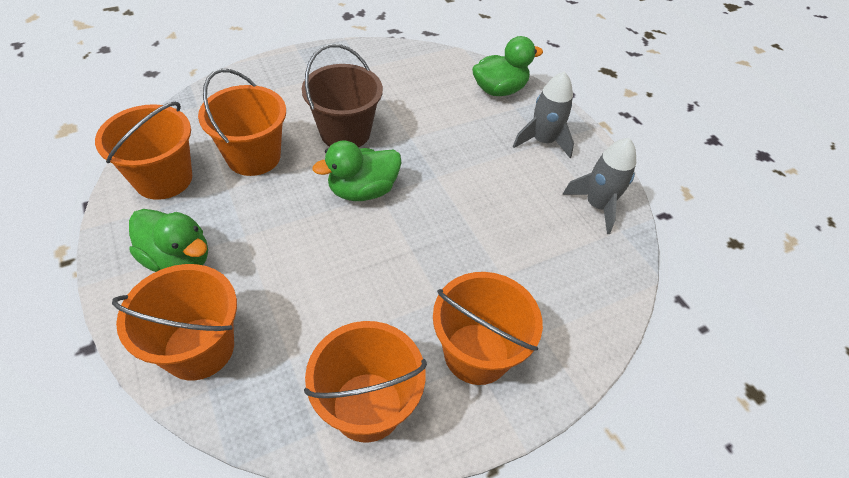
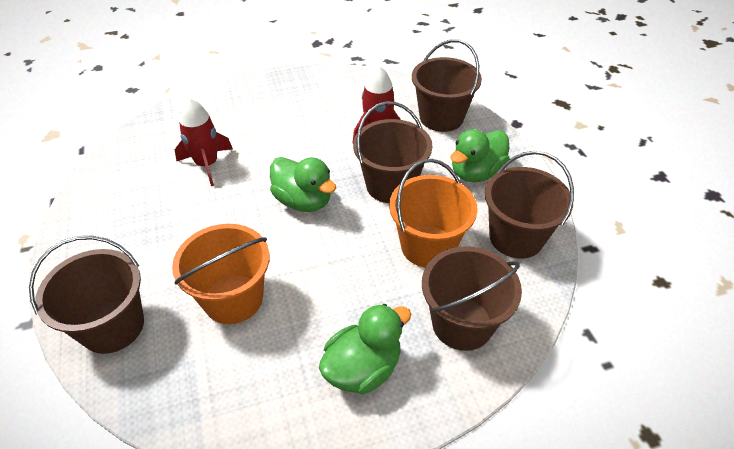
brown bucket: [302,44,383,147] = 1 -> [29,236,144,354] [353,101,432,203] [412,39,482,132] [422,246,522,351] [485,151,574,259] = 5
grey rocket: [513,72,574,158] [562,138,636,234] = 2 -> none = 0
orange bucket: [95,102,192,200] [112,264,237,380] [198,69,286,176] [304,321,427,443] [433,272,543,385] = 5 -> [172,224,270,324] [389,159,478,268] = 2
red rocket: none = 0 -> [175,98,233,186] [353,66,401,141] = 2

